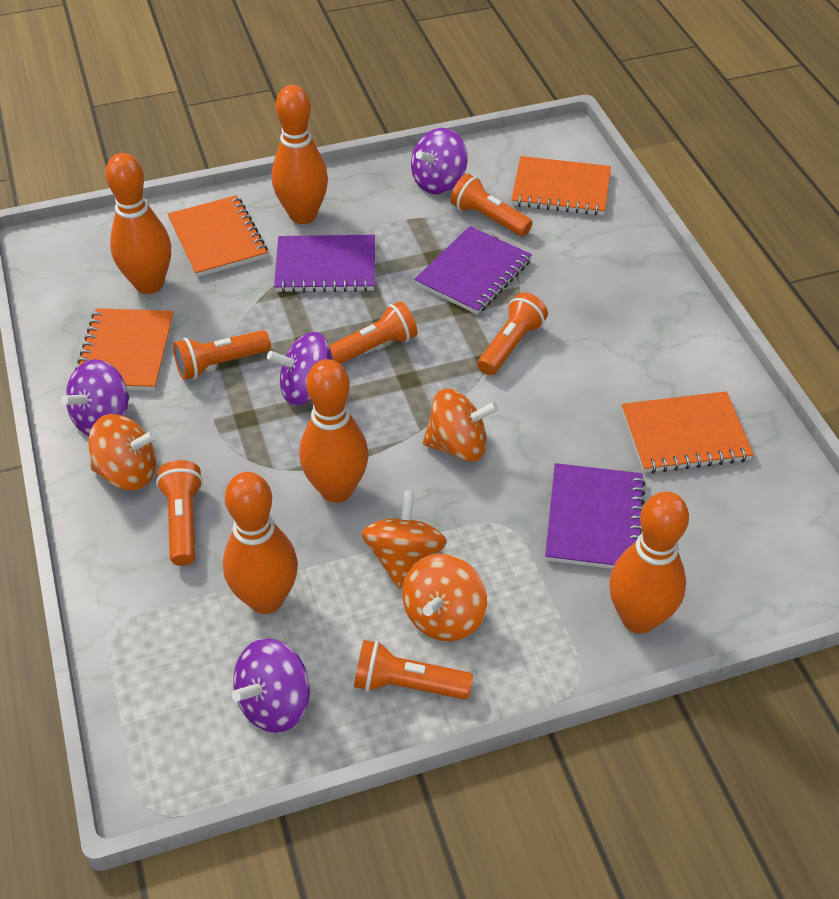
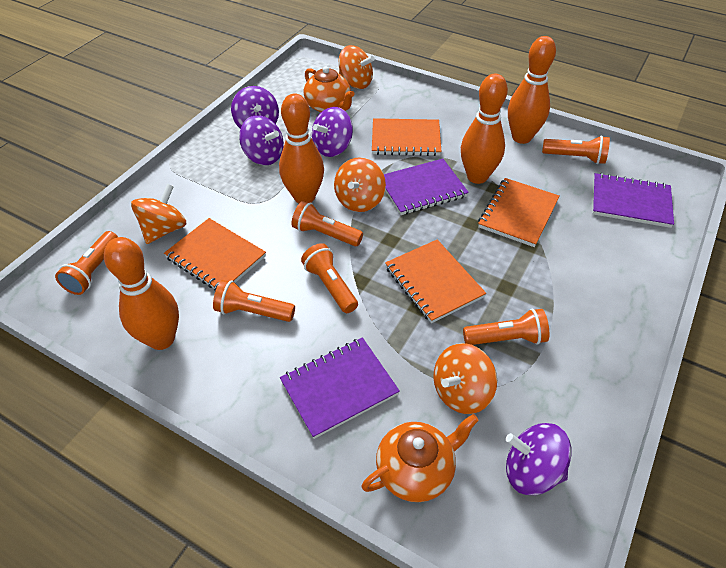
orange bowling pin: [105,153,171,294] [223,472,298,614] [272,85,328,224] [299,359,369,503] [609,491,689,633] = 5 -> [104,237,179,350] [279,94,324,203] [461,74,508,184] [508,36,556,144] = 4
orange teapot: none = 0 -> [304,66,355,112] [362,414,479,502] = 2

